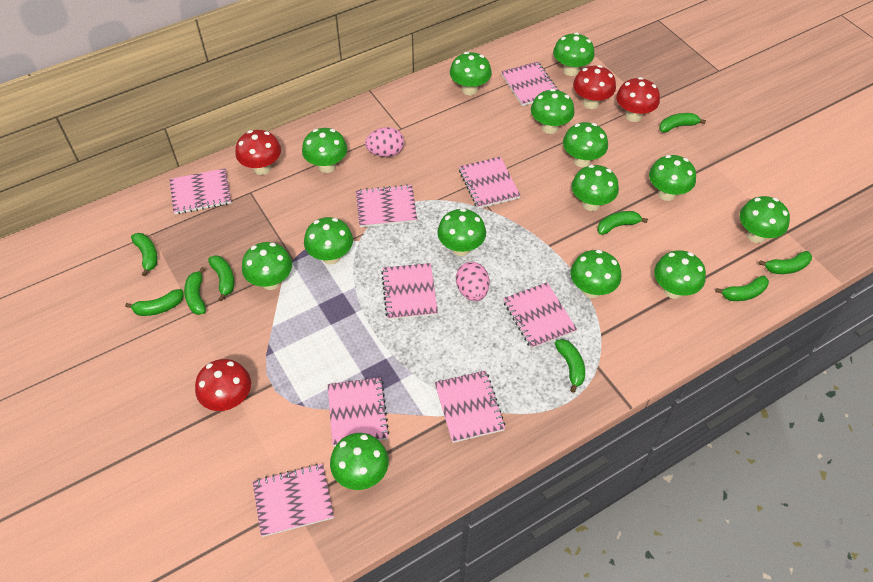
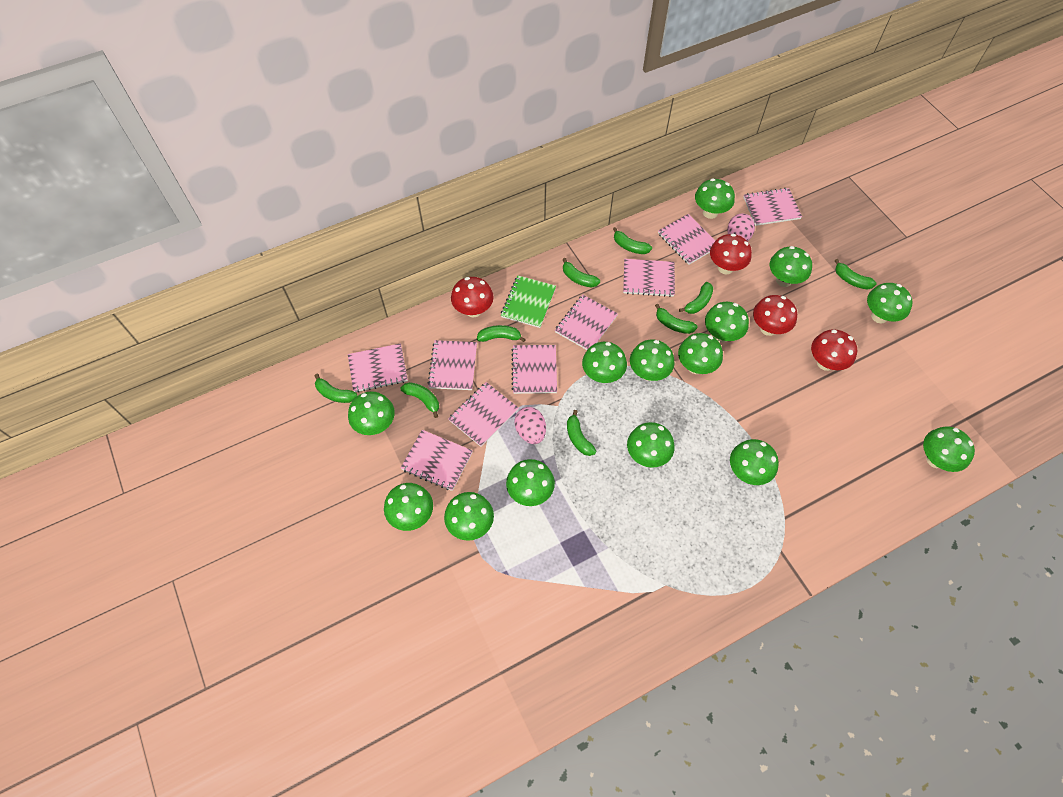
green notebook: none = 0 -> [501,276,556,328] = 1

